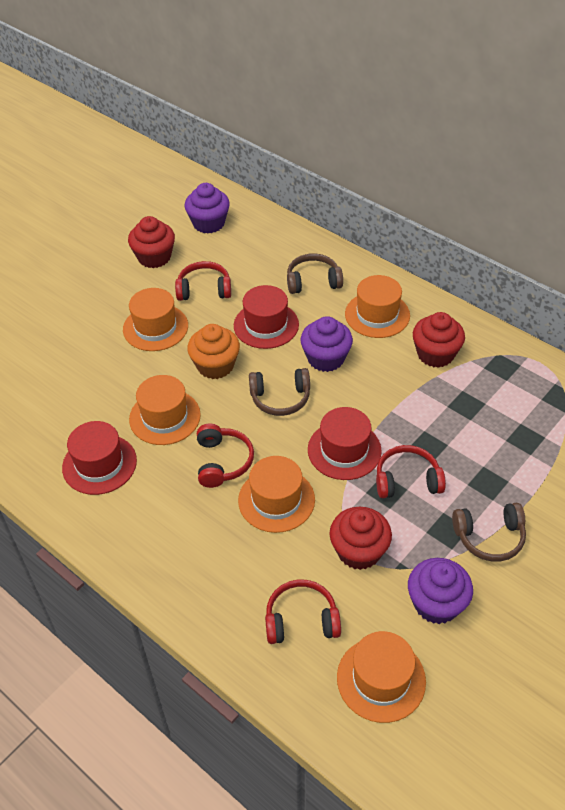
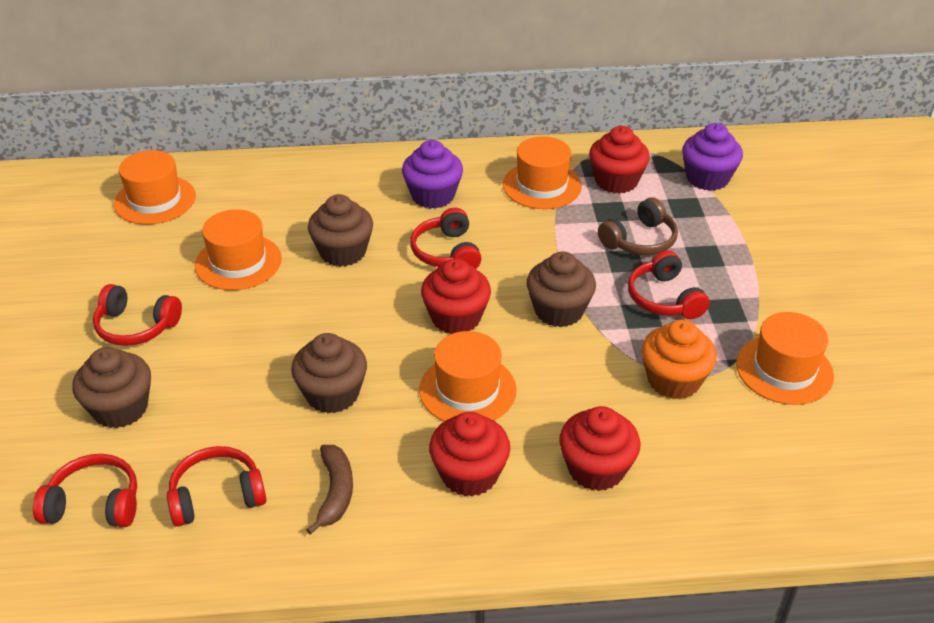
brown banana: none = 0 -> [306,445,353,535] = 1
brown cupcake: none = 0 -> [73,347,151,428] [291,333,367,413] [308,194,373,267] [527,251,596,327] = 4
brown headphones: [249,368,310,416] [287,253,343,294] [452,503,526,561] = 3 -> [598,197,678,255] = 1
purple cupcake: [185,183,230,234] [301,316,353,372] [408,558,473,624] = 3 -> [402,140,463,209] [682,123,743,191] = 2
red cupcake: [128,216,175,268] [330,507,392,570] [413,312,465,368] = 3 -> [421,258,491,334] [429,412,510,497] [559,406,640,491] [589,126,650,194] = 4
red hat: [62,421,137,495] [234,285,299,349] [308,407,382,480] = 3 -> none = 0
red headphones: [175,261,231,301] [197,424,254,488] [265,580,341,644] [376,445,446,498] = 4 -> [33,454,137,527] [93,284,182,346] [167,446,267,527] [410,208,482,269] [628,250,710,319] = 5

